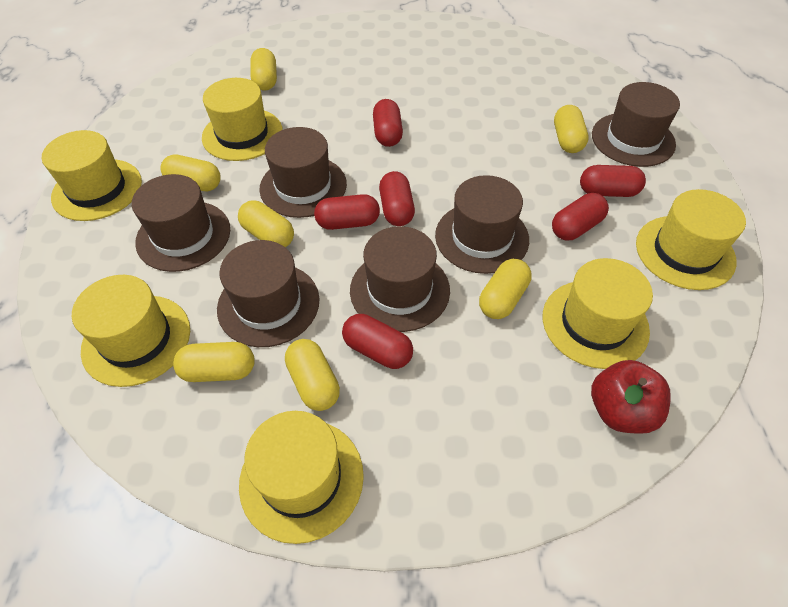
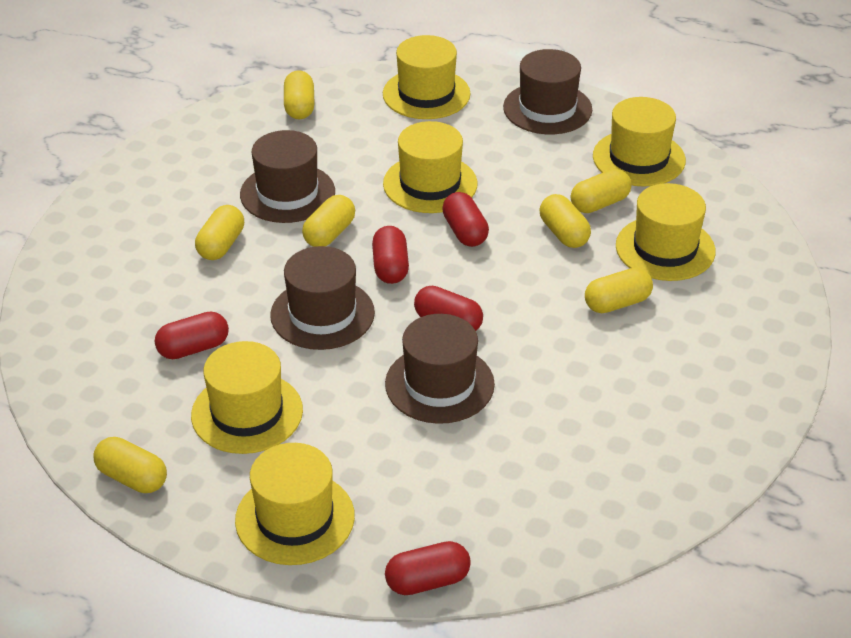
brown hat: [132,174,230,272] [217,240,320,347] [259,127,347,218] [350,226,450,332] [435,175,529,274] [592,82,680,167] = 6 -> [240,130,335,223] [270,246,375,350] [385,314,495,424] [503,49,592,134] = 4
red apple: [591,360,671,434] = 1 -> none = 0
red capsule: [314,194,380,230] [342,314,413,369] [373,99,403,147] [379,171,415,226] [552,193,609,240] [580,165,646,197] = 6 -> [155,311,229,359] [372,226,409,284] [385,541,471,595] [414,286,483,331] [442,192,489,247] = 5

